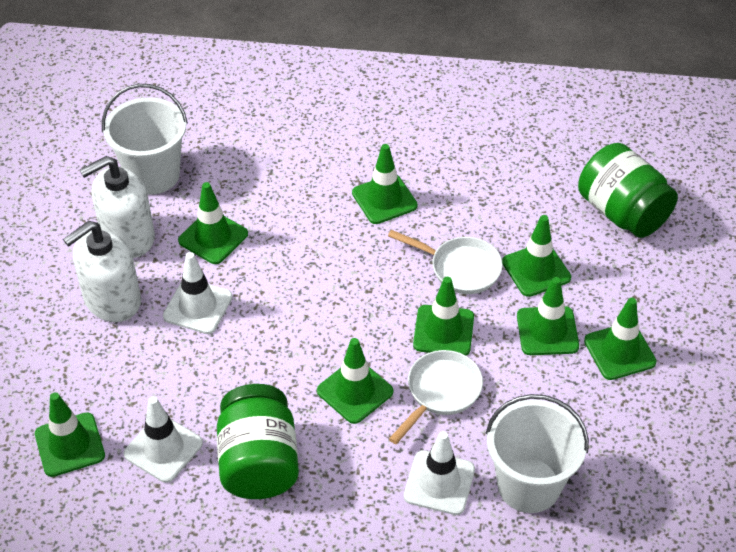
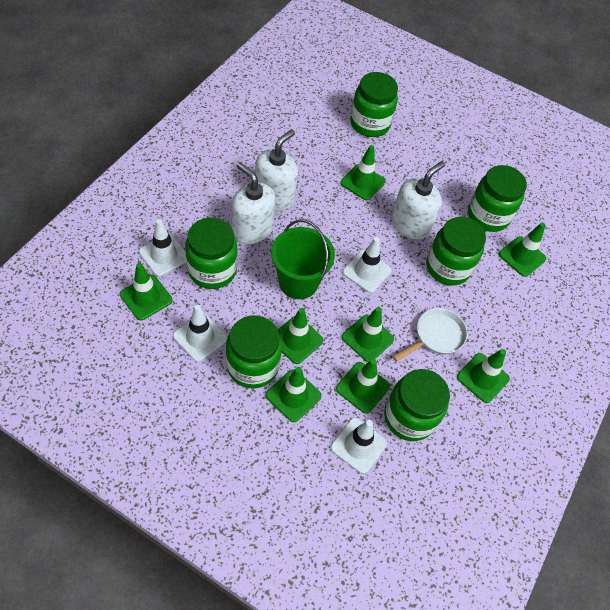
green bucket: none = 0 -> [271,219,335,299] = 1
green jar: [217,384,299,499] [578,143,678,238] = 2 -> [185,218,238,289] [226,315,282,389] [350,72,398,137] [384,369,450,441] [426,217,486,285] [468,165,527,232] = 6
white bucket: [102,84,188,195] [486,394,589,513] = 2 -> none = 0
white pan: [388,230,503,294] [389,350,483,444] = 2 -> [392,308,468,362] = 1
white soap dispenser: [63,221,141,322] [80,156,155,258] = 2 -> [232,162,276,244] [255,129,298,210] [391,161,445,239] = 3
white traffic cone: [124,396,203,483] [163,252,232,334] [404,431,475,515] = 3 -> [139,219,187,276] [173,305,227,362] [331,418,387,474] [343,237,392,293] = 4

